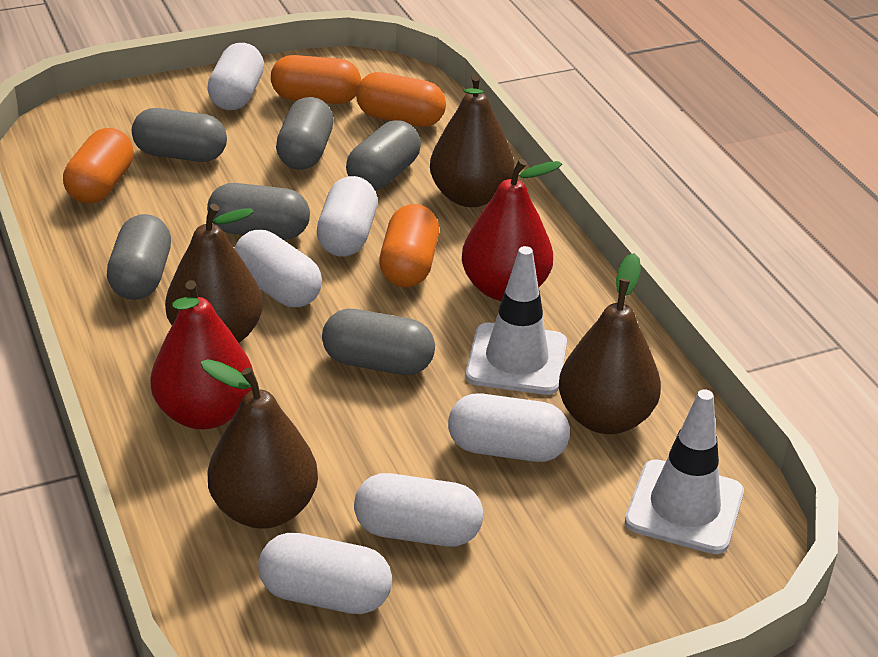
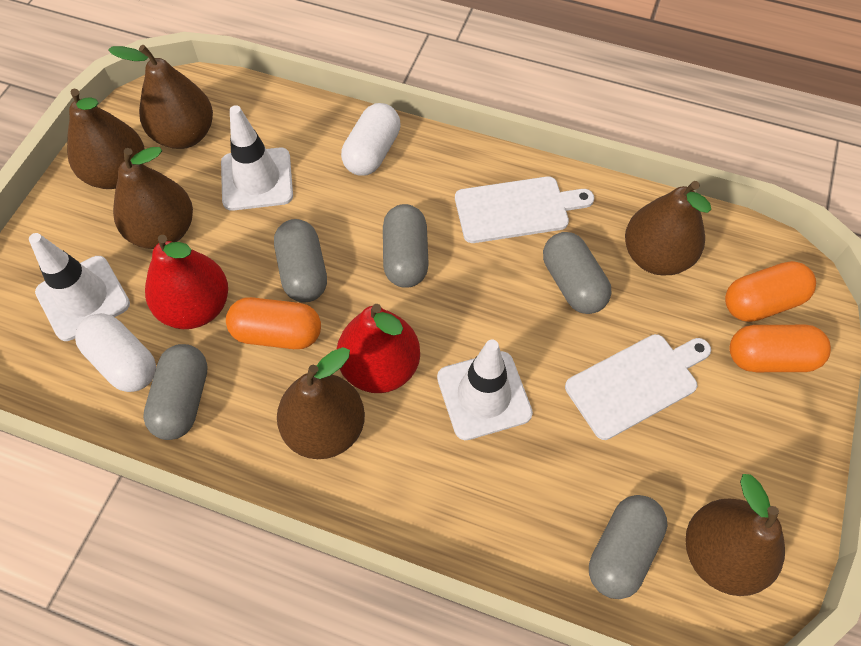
brown pear: [165,204,263,343] [200,359,318,528] [430,74,514,207] [559,253,661,434] = 4 -> [67,89,144,189] [108,45,213,149] [113,147,193,249] [277,347,365,459] [625,181,711,275] [685,474,785,596] = 6
grey capsule: [107,214,171,300] [132,108,227,162] [207,183,310,240] [276,97,334,170] [322,309,435,375] [346,120,421,190] = 6 -> [143,344,208,440] [274,219,327,303] [383,204,429,288] [543,232,611,314] [589,495,668,599] = 5
orange capsule: [63,128,134,204] [271,55,361,104] [356,72,446,127] [379,204,439,287] = 4 -> [226,297,321,349] [725,261,816,322] [729,325,831,372] = 3
white capsule: [207,43,264,110] [234,230,322,307] [258,533,392,614] [317,176,378,257] [354,473,483,547] [448,393,570,462] = 6 -> [75,313,156,392] [341,103,401,176] = 2
white cutting board: none = 0 -> [455,176,594,243] [565,334,711,440] = 2
white traffic cone: [466,246,567,395] [625,389,744,554] = 2 -> [29,233,130,341] [221,105,293,211] [437,339,533,440] = 3

